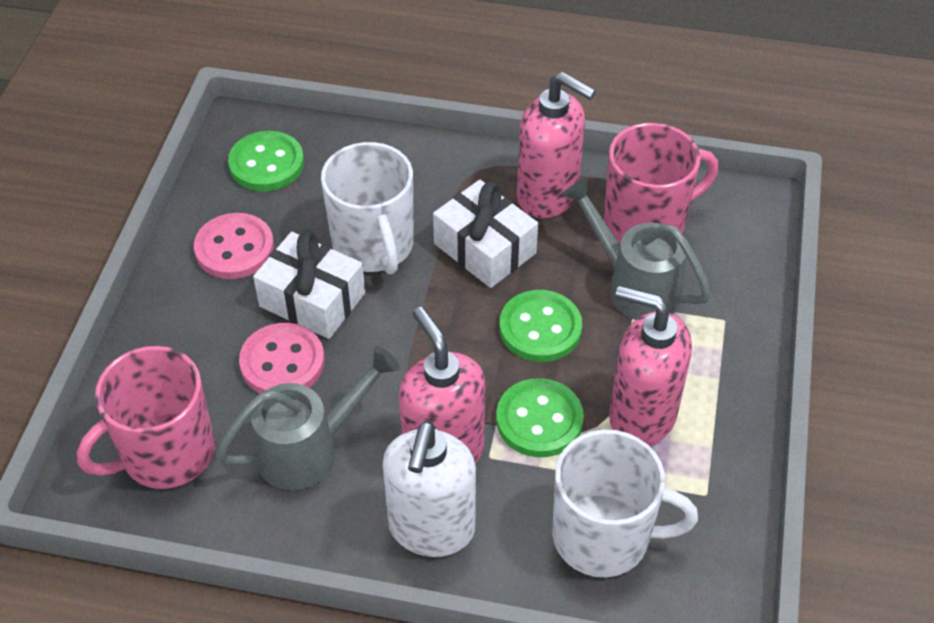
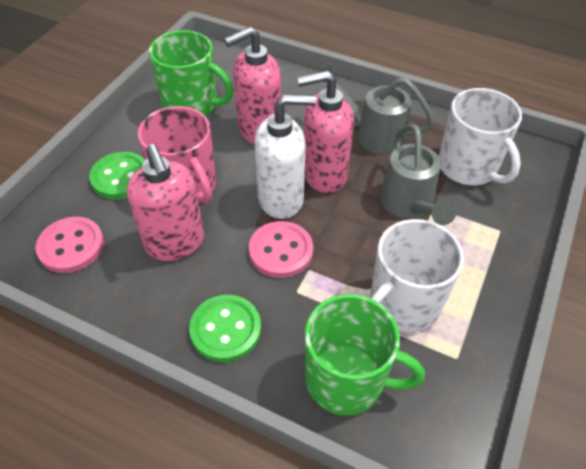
green button: [228,131,304,191] [496,378,584,457] [499,290,582,362] = 3 -> [89,152,145,200] [189,295,261,362] = 2
green mug: none = 0 -> [149,30,233,116] [305,294,425,416] = 2
pink mug: [77,346,215,489] [604,123,718,244] = 2 -> [138,106,216,204] = 1
white gift: [253,231,365,339] [433,180,538,288] = 2 -> none = 0

